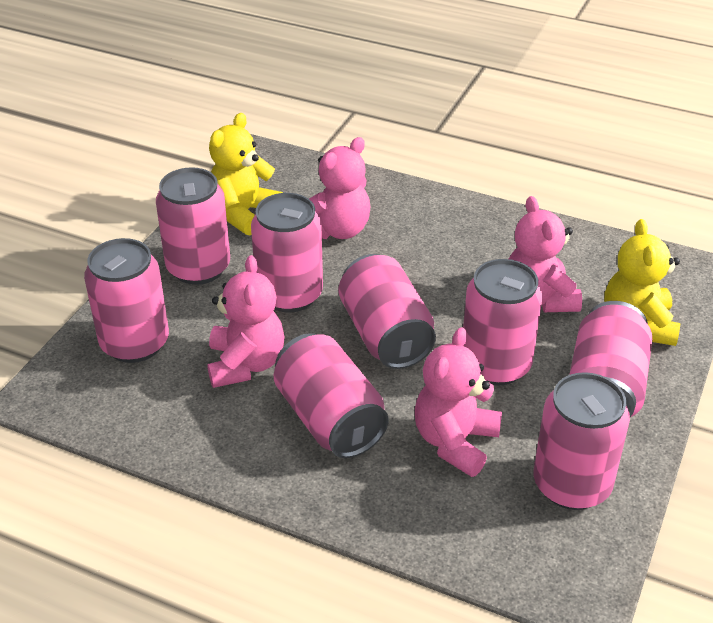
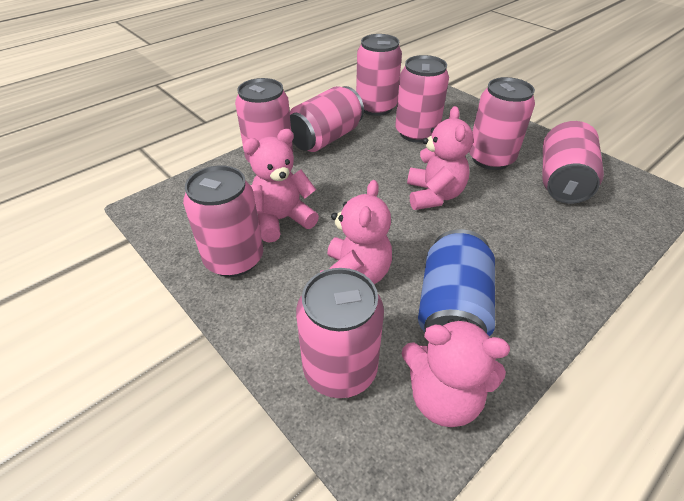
blue can: none = 0 -> [418,229,495,337] = 1
yellow teddy bear: [209,113,283,235] [604,219,680,346] = 2 -> none = 0

